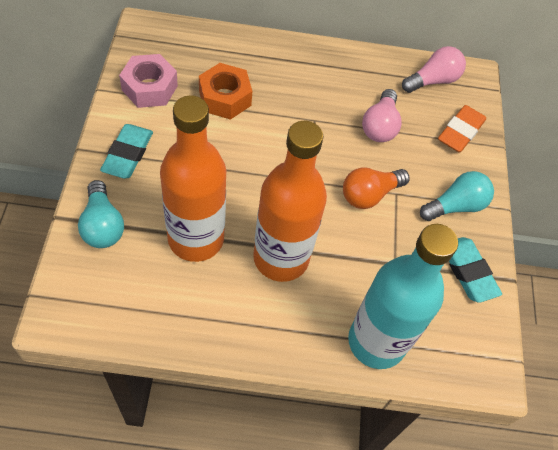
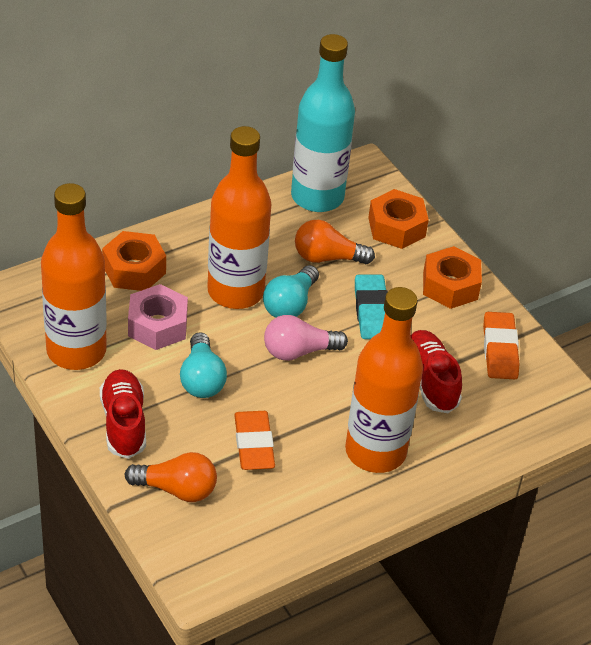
orange bottle: [160,95,226,262] [253,121,327,282] = 2 -> [41,183,107,370] [207,126,271,309] [345,287,423,473] = 3
orange eraser: [438,105,486,153] = 1 -> [234,411,275,470] [483,312,520,379] = 2
orange light bulb: [343,167,410,209] = 1 -> [124,452,217,502] [295,220,375,264] = 2
orange nut: [199,63,252,120] = 1 -> [102,231,166,291] [368,189,429,249] [423,246,482,309] = 3
pink light bulb: [362,89,402,142] [402,46,466,93] = 2 -> [264,315,348,361] = 1
red shoe: none = 0 -> [100,369,146,459] [411,330,462,413] = 2
turquoise eraser: [100,124,153,179] [449,237,502,303] = 2 -> [355,275,388,339] = 1

